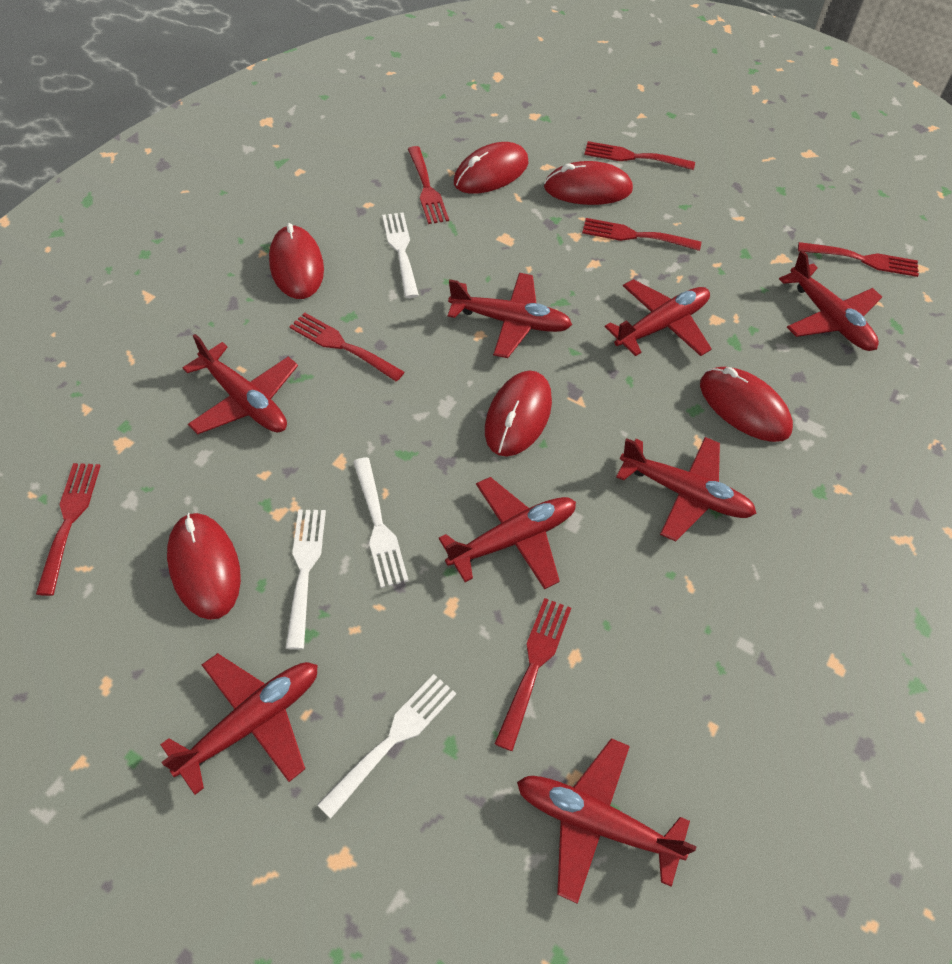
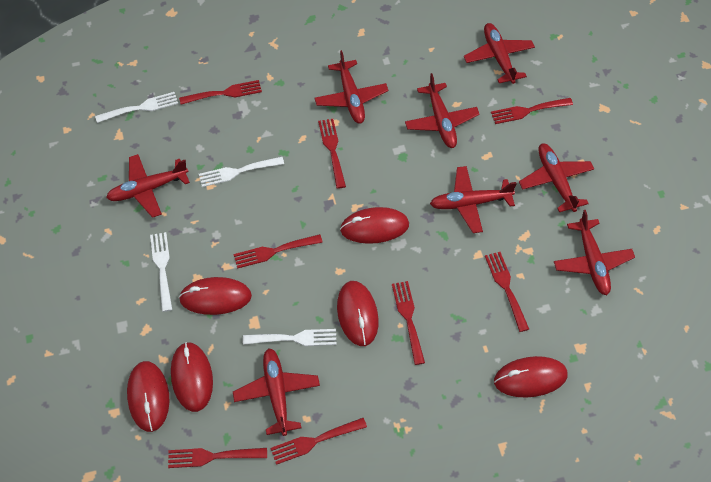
red fork: [36,463,101,596] [289,312,405,382] [408,146,449,224] [494,598,571,751] [582,218,701,251] [584,141,695,170] [798,242,919,277] = 7 -> [168,448,267,468] [179,80,262,105] [234,234,323,269] [270,418,367,465] [318,119,346,189] [392,281,425,365] [485,252,529,332] [491,98,573,124] = 8

